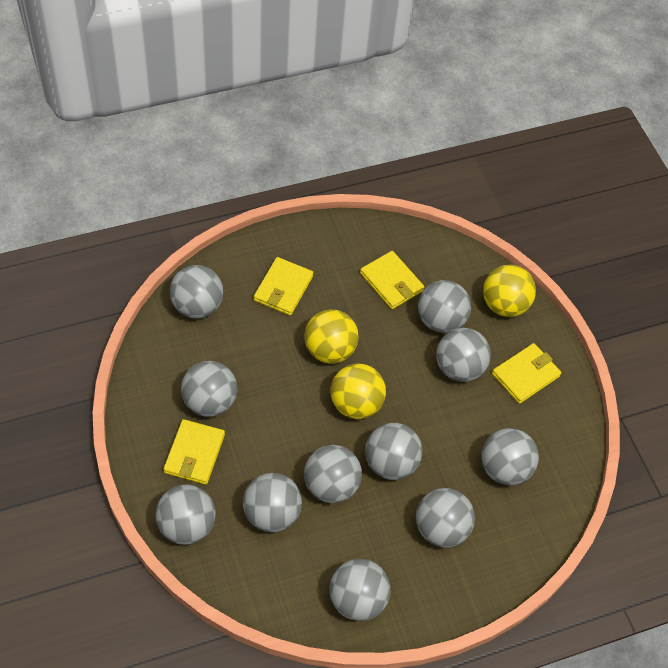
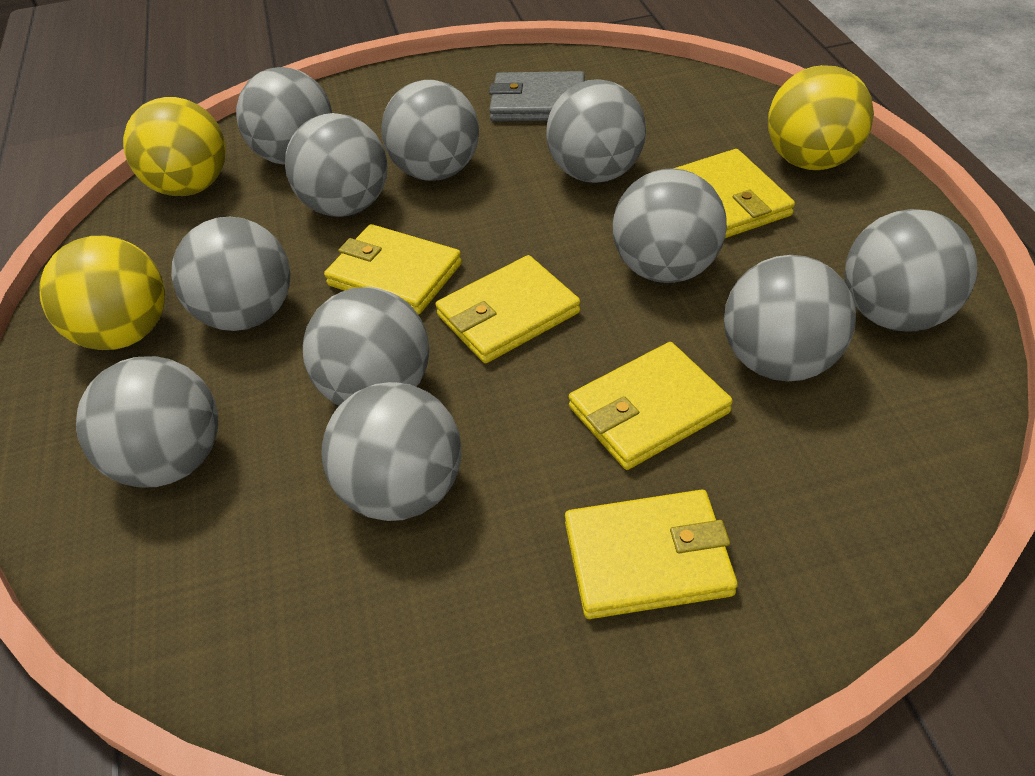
grey wallet: none = 0 -> [489,71,585,122] = 1
yellow wallet: [163,419,225,485] [254,257,313,316] [360,251,424,309] [492,343,561,404] = 4 -> [324,224,462,315] [435,255,580,363] [565,490,738,619] [569,342,733,470] [674,149,795,238] = 5

